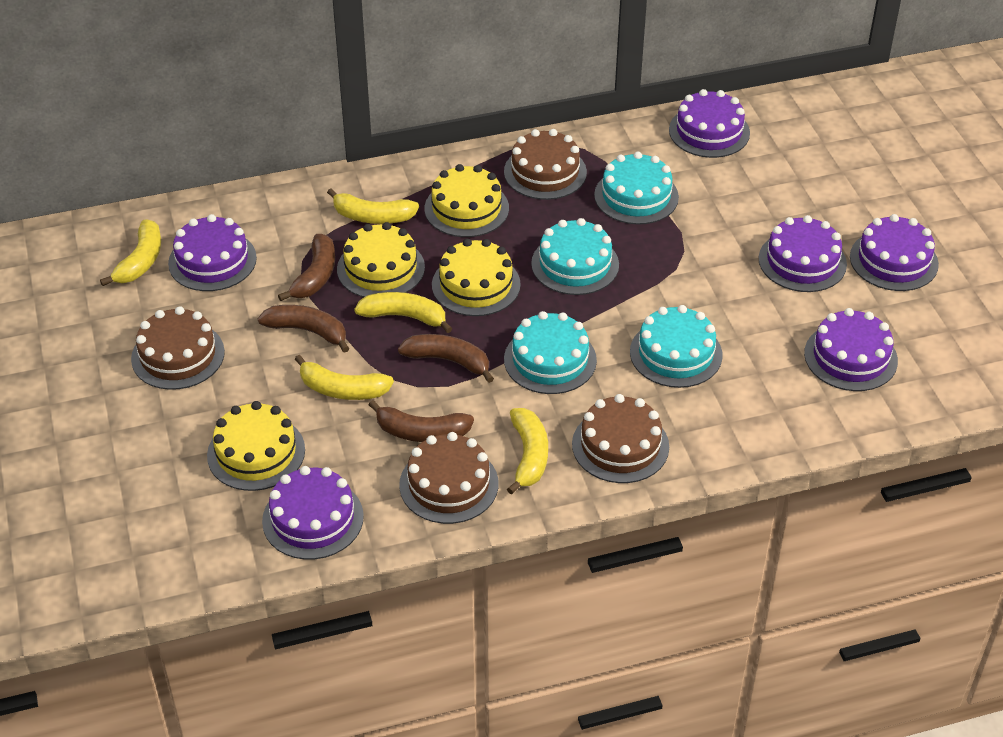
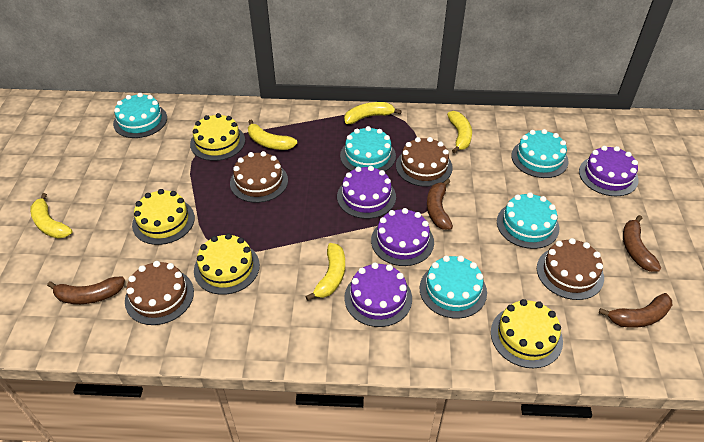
purple cake: [168,214,257,291] [262,466,364,559] [669,89,750,158] [759,215,847,292] [804,308,898,391] [850,214,939,291] = 6 -> [337,166,396,219] [344,262,412,327] [371,208,434,266] [579,146,639,196] = 4
turquoise cake: [504,311,597,394] [531,218,619,295] [594,152,679,224] [630,305,722,388] = 4 -> [113,93,167,138] [340,126,396,171] [420,256,487,319] [497,192,559,249] [511,129,569,178] = 5

